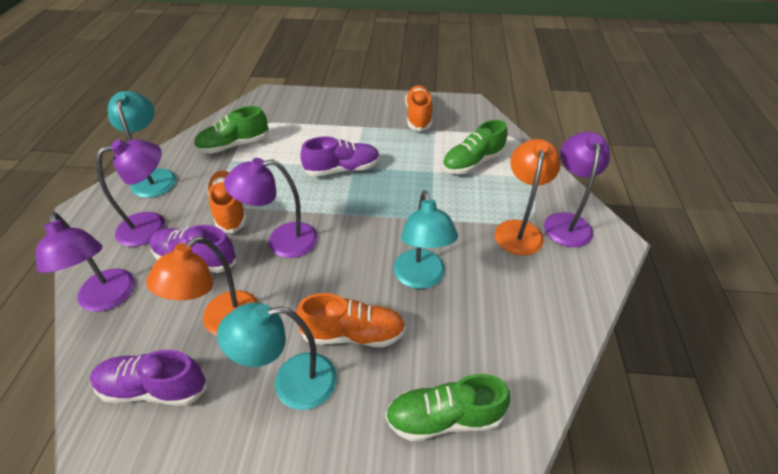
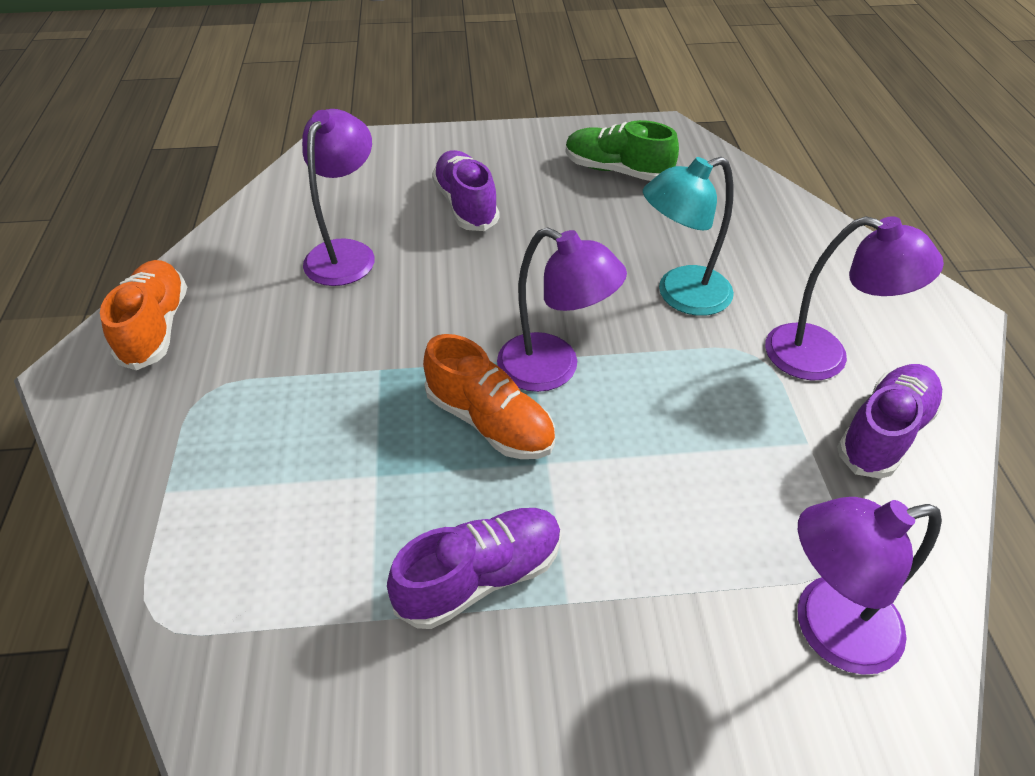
green shoe: [194,106,269,154] [385,374,510,441] [442,120,508,174] = 3 -> [566,120,679,181] = 1
orange lamp: [146,236,259,336] [494,139,561,256] = 2 -> none = 0
orange shoe: [207,171,247,233] [296,293,406,347] [405,85,432,131] = 3 -> [100,260,187,370] [423,334,555,459] = 2
turquoise lamp: [108,91,177,198] [217,303,337,410] [394,190,458,289] = 3 -> [643,157,734,316] = 1

